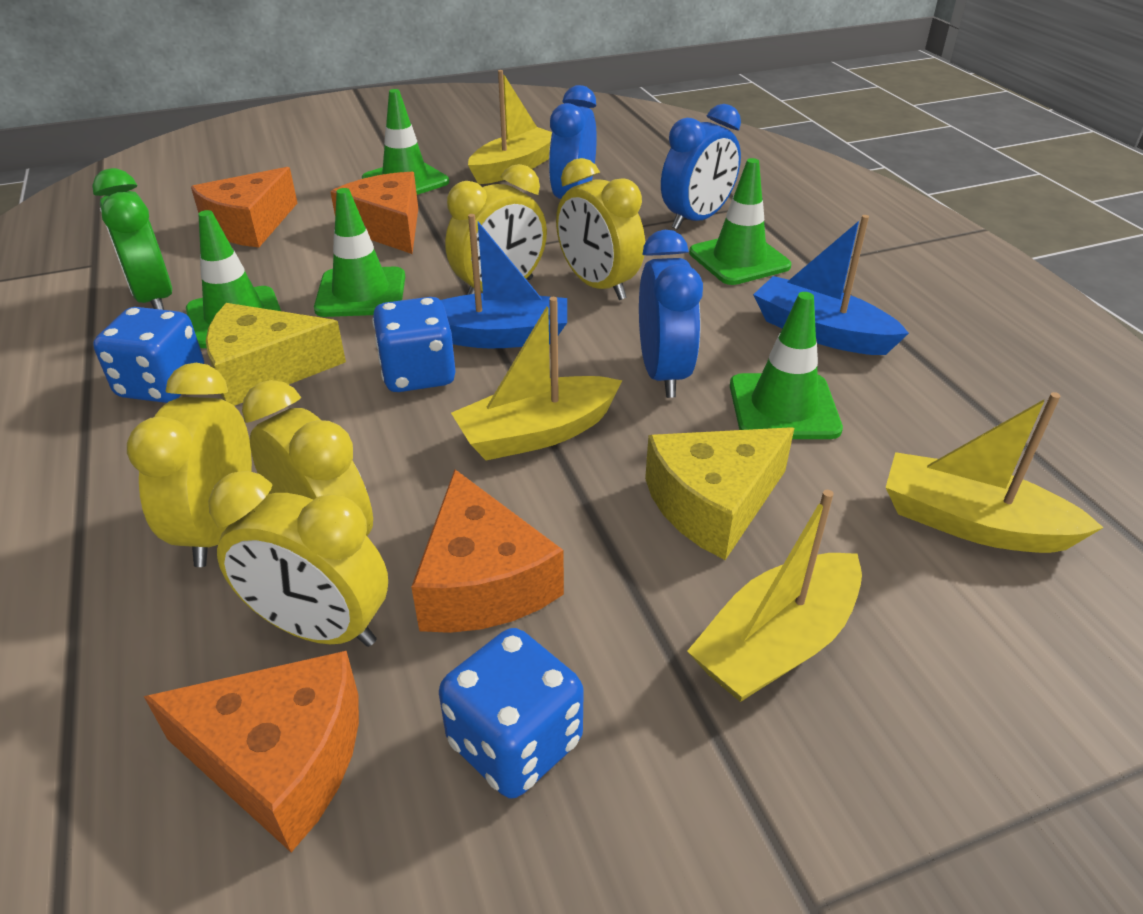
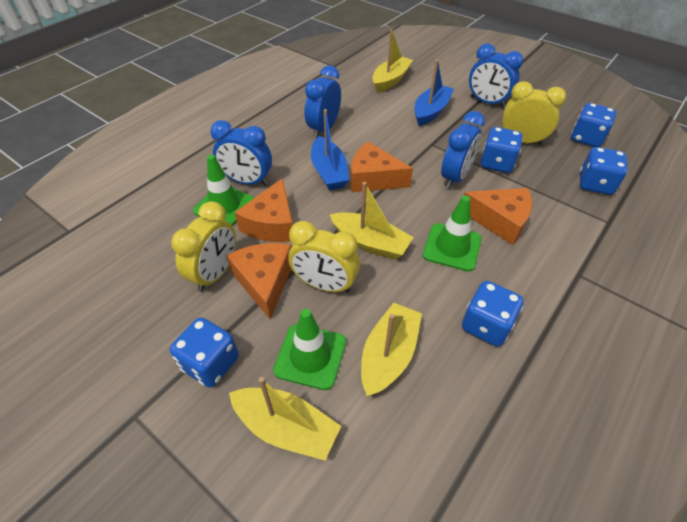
blue clock: [549,85,597,199] [639,230,703,398] [661,104,741,230] = 3 -> [210,120,272,186] [305,66,341,138] [441,111,485,189] [469,43,523,108] = 4
blue dice: [93,307,204,403] [372,297,456,392] [439,628,584,798] = 3 -> [170,317,239,388] [462,281,523,347] [481,127,523,173] [571,103,616,147] [580,147,628,195] = 5
green clock: [92,168,172,310] = 1 -> none = 0
green traffic cone: [186,210,281,348] [314,188,405,317] [362,89,449,195] [689,158,791,285] [730,292,843,439] = 5 -> [193,155,254,226] [273,309,346,390] [423,196,482,272] = 3
yellow cheese: [206,303,346,406] [645,427,794,560] = 2 -> none = 0
yellow clock: [127,363,252,567] [208,471,388,647] [242,380,373,536] [445,164,547,295] [556,158,645,300] = 5 -> [171,201,236,292] [288,221,360,293] [502,81,566,145] = 3

